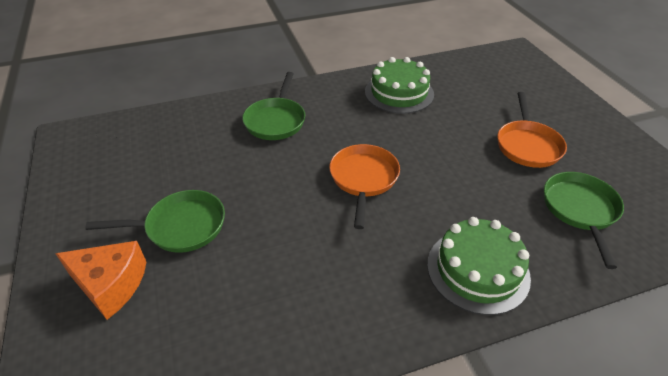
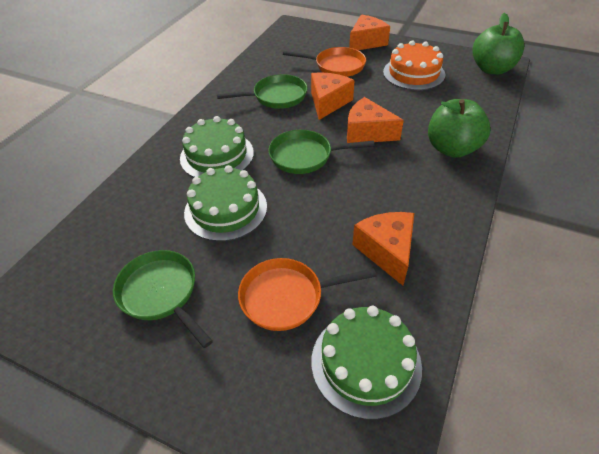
green apple: none = 0 -> [428,99,491,158] [472,13,524,74] = 2
green cake: [365,57,434,114] [427,217,531,315] = 2 -> [180,116,254,177] [184,165,267,241] [312,306,422,420] = 3
orange cake: none = 0 -> [383,40,445,90] = 1
orange cheese: [55,241,146,320] = 1 -> [311,72,355,120] [347,97,404,143] [349,14,390,50] [352,212,414,286] = 4

